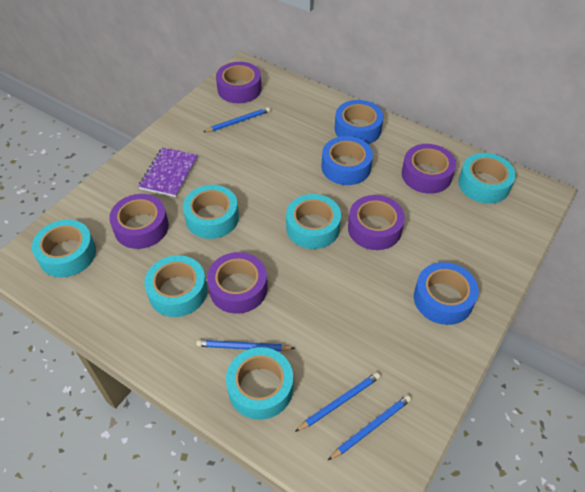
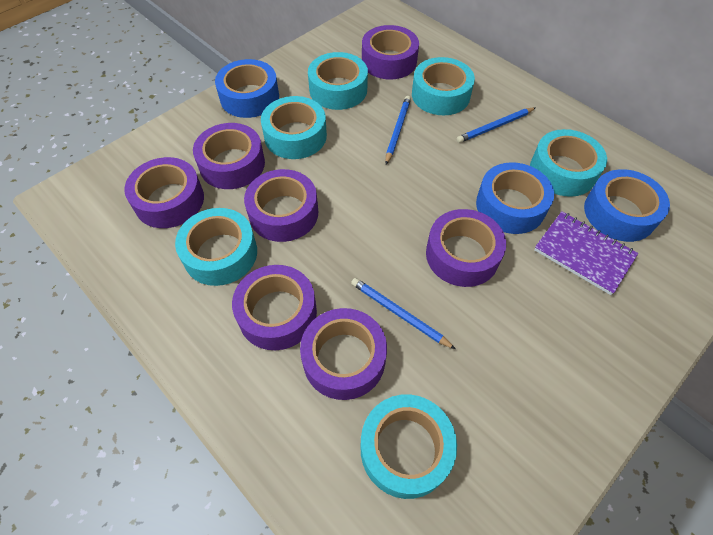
blue pencil: [196,340,295,351] [203,107,270,132] [295,372,380,432] [328,395,411,460] = 4 -> [351,278,455,349] [386,96,411,164] [457,107,536,143] = 3
purple tape: [109,194,169,249] [207,252,267,314] [216,62,262,103] [348,195,405,250] [402,144,456,194] = 5 -> [124,157,204,228] [193,123,265,189] [232,265,317,350] [244,169,318,242] [300,308,387,400] [362,25,419,79] [426,209,506,287] = 7

